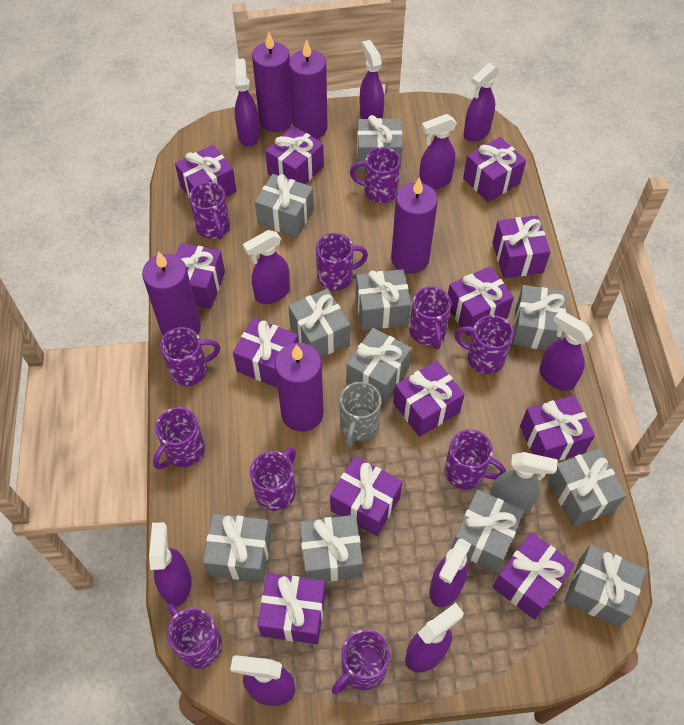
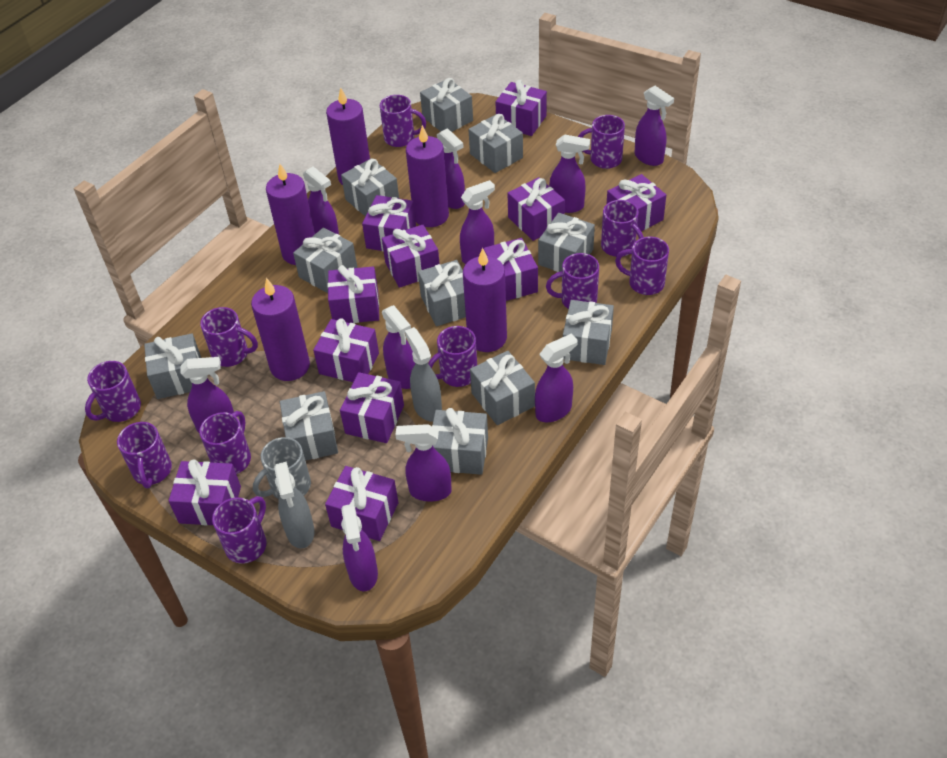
grey spray bottle: [490,452,558,514] = 1 -> [274,462,315,549] [405,327,442,421] = 2
purple gift: [175,145,237,197] [175,243,225,309] [233,318,299,388] [258,573,326,644] [265,126,324,184] [330,456,402,536] [393,361,465,437] [448,266,514,336] [463,137,526,202] [492,215,551,278] [493,532,575,620] [520,395,595,461] = 12 -> [169,459,241,525] [313,318,379,382] [325,466,399,541] [328,265,379,323] [340,372,404,443] [362,195,416,252] [382,225,440,288] [483,238,538,301] [495,80,547,136] [508,177,565,241] [607,174,666,231] = 11

